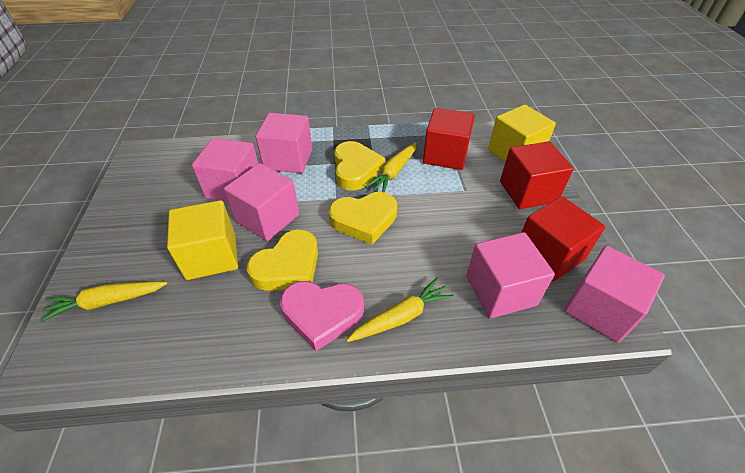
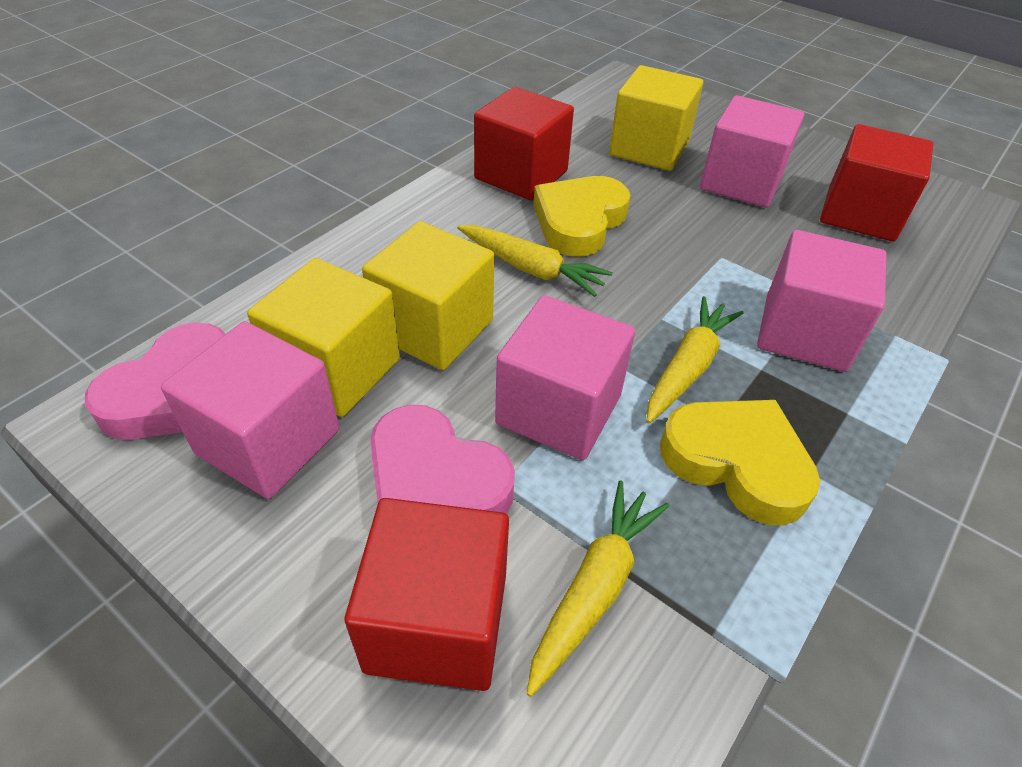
pink cube: [192,138,258,202] [224,163,299,241] [256,113,312,173] [466,232,555,318] [564,246,665,343] = 5 -> [161,321,340,499] [495,295,635,460] [700,95,804,207] [757,230,887,372] = 4
pink heart: [280,281,364,351] = 1 -> [85,323,225,440] [370,405,515,514] = 2
yellow cube: [167,200,238,280] [488,105,556,162] = 2 -> [247,258,400,417] [362,221,494,370] [609,65,703,171] = 3
yellow heart: [247,229,318,291] [329,192,397,244] [334,141,385,191] = 3 -> [533,176,631,257] [660,400,820,525] = 2

